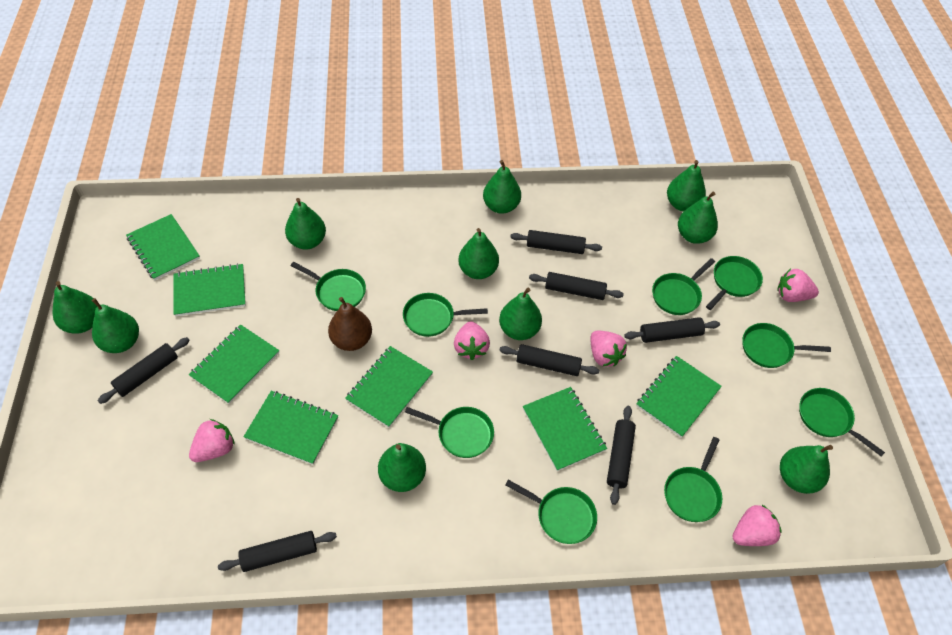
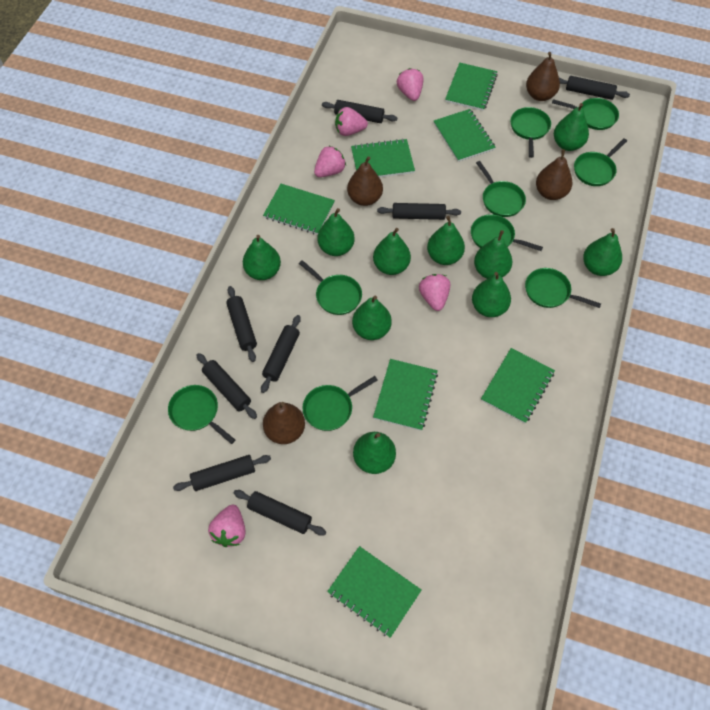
black rolling pin: [98,337,189,404] [218,531,337,572] [499,344,599,376] [510,230,602,254] [529,272,624,300] [607,406,636,505] [624,317,720,343] = 7 -> [173,455,271,491] [196,353,257,419] [226,286,257,362] [234,490,326,536] [261,315,301,393] [322,100,397,123] [377,203,461,220] [559,76,630,100] = 8
brown pear: [328,297,372,351] = 1 -> [263,402,305,444] [347,156,383,206] [526,52,560,101] [536,149,572,200] = 4

